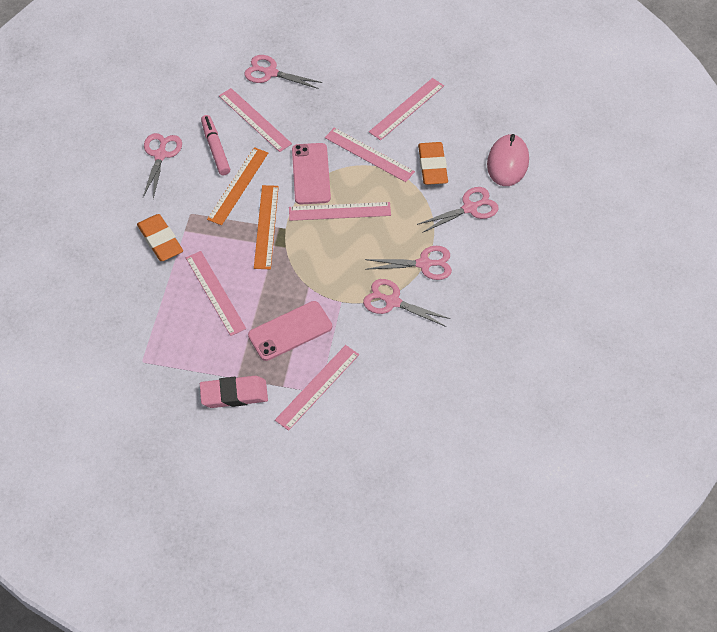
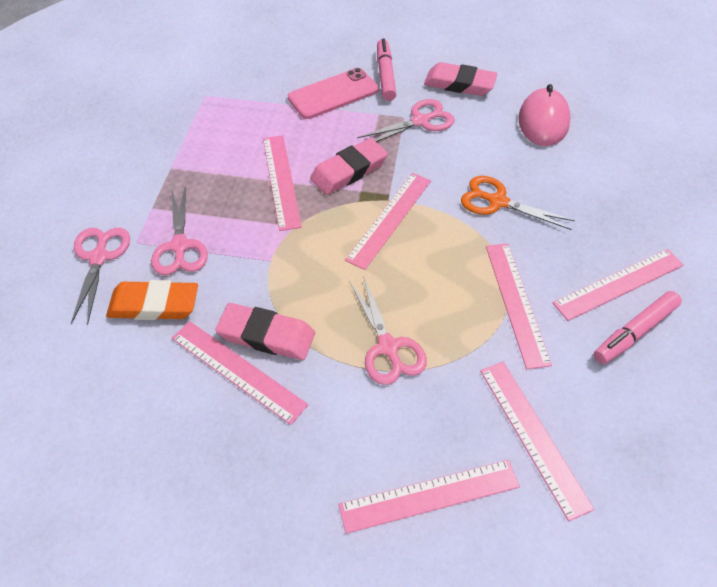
orange eraser: [137,214,183,261] [418,142,448,185] = 2 -> [106,280,198,320] = 1
orange ruler: [207,147,268,225] [254,185,279,269] = 2 -> none = 0
orange scissors: none = 0 -> [461,176,575,230] = 1
pink eraser: [200,376,268,408] = 1 -> [215,303,315,360] [310,138,388,195] [424,62,497,96] = 3
pink marker: [201,115,230,175] = 1 -> [377,39,396,101] [594,291,682,364] = 2
pink phone: [248,301,332,361] [292,143,331,204] = 2 -> [288,68,379,119] = 1
pink ruler: [186,251,246,336] [219,88,292,152] [275,345,359,431] [289,202,391,221] [325,128,415,182] [369,78,444,140] = 6 -> [172,321,308,425] [263,135,302,231] [338,460,520,534] [345,173,431,270] [480,362,594,521] [486,243,552,369] [553,249,684,321] = 7
pink scissors: [143,133,182,199] [244,55,323,89] [363,279,451,327] [365,246,452,280] [417,187,499,233] = 5 -> [71,228,130,325] [151,189,208,275] [349,278,427,385] [357,99,455,142] = 4

